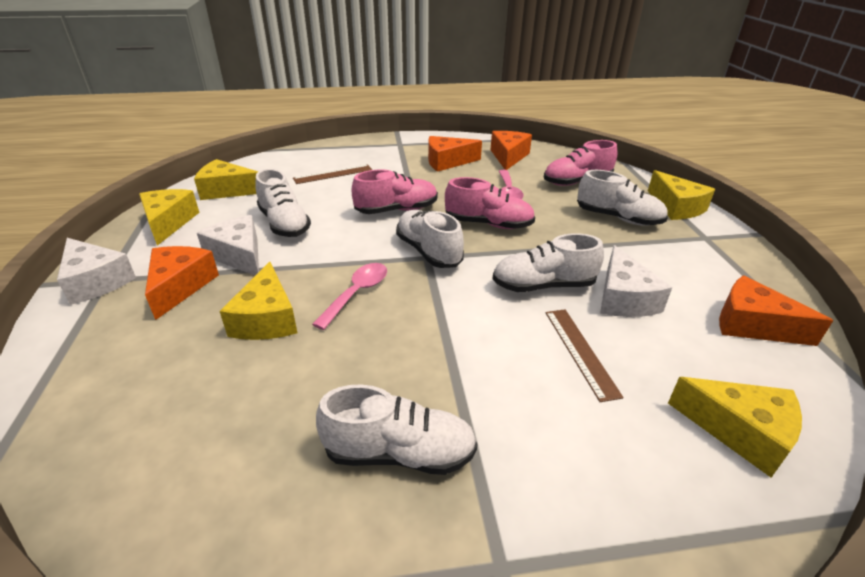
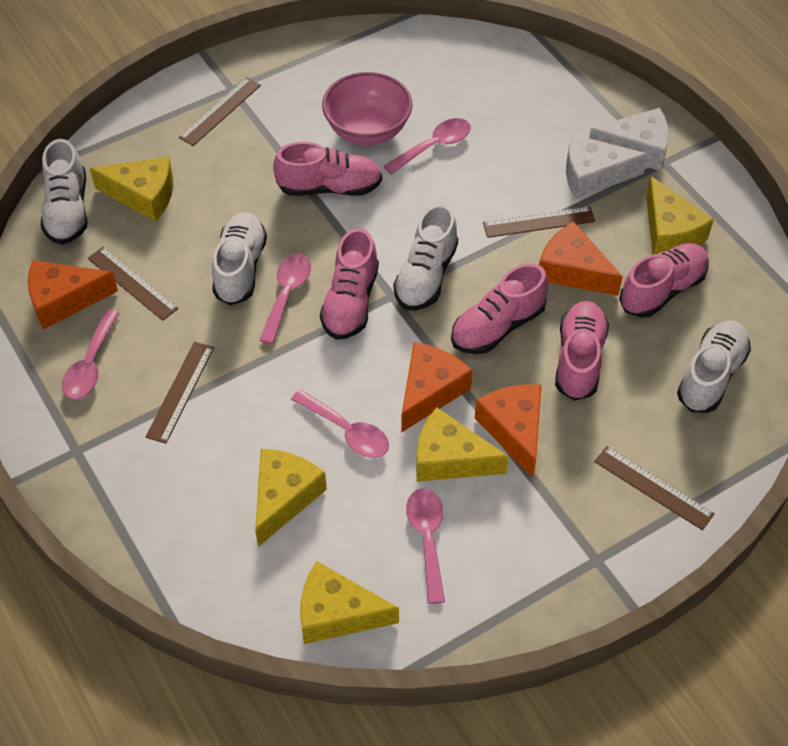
brown ruler: [293,164,372,184] [546,309,623,402] = 2 -> [88,247,178,321] [146,342,214,444] [179,77,261,146] [483,206,595,238] [594,446,715,530] = 5
pink bowl: none = 0 -> [322,72,412,145] = 1
pink shoe: [352,170,438,214] [445,177,535,229] [544,140,617,186] = 3 -> [273,142,382,196] [320,228,379,340] [451,263,548,354] [555,301,609,401] [619,243,709,318] = 5
pink spoon: [312,263,387,330] [499,170,524,200] = 2 -> [62,310,119,399] [259,254,311,344] [291,389,389,458] [383,118,471,174] [406,488,445,604] = 5
white cheese: [57,238,136,305] [197,215,259,275] [600,245,672,317] = 3 -> [566,134,648,199] [589,108,669,171] = 2
white shoe: [255,169,311,237] [316,384,478,475] [396,210,464,268] [492,233,604,292] [577,170,668,226] = 5 -> [41,139,88,245] [212,212,267,305] [393,204,458,310] [677,320,751,413] = 4

